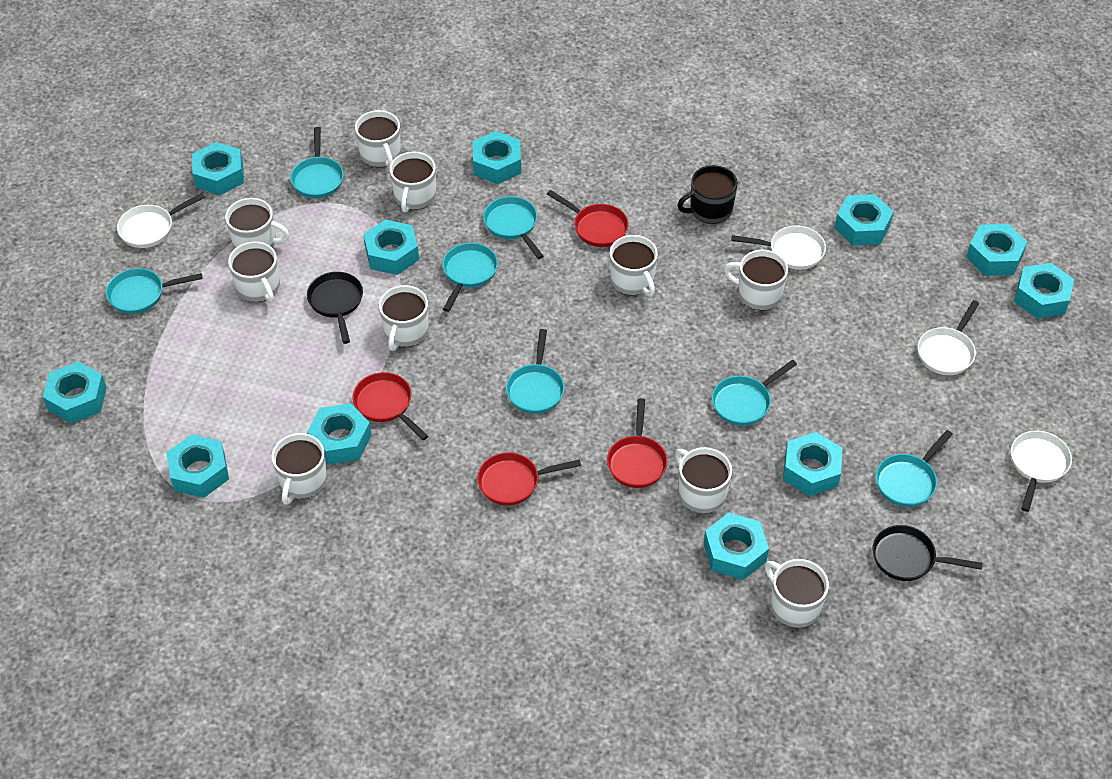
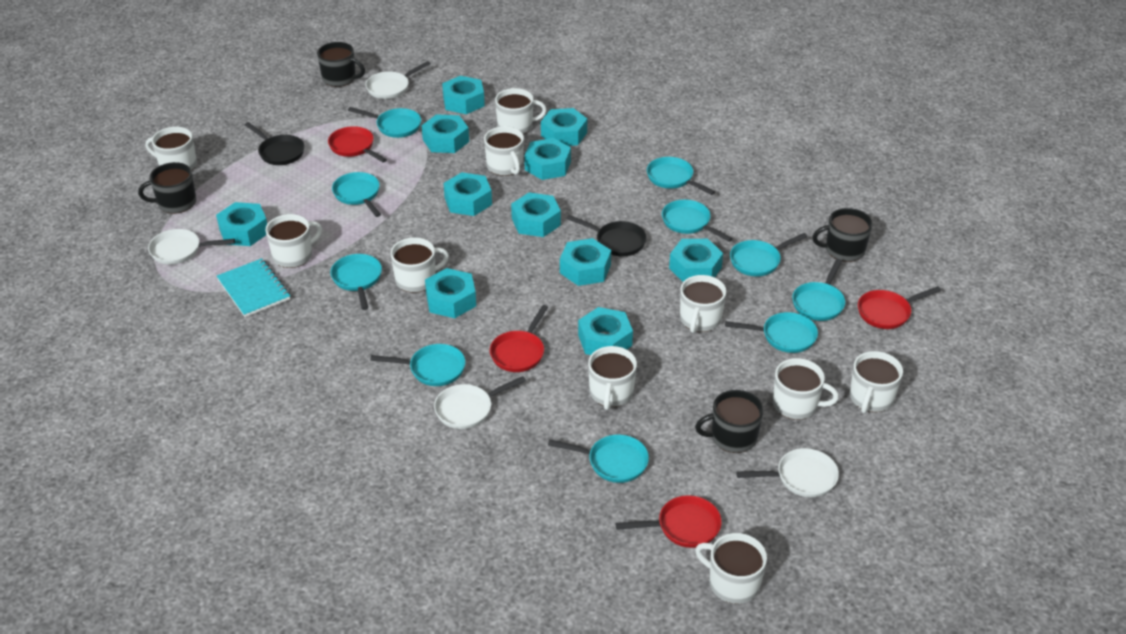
black mug: [677,165,738,224] = 1 -> [138,162,196,214] [317,42,365,87] [695,390,764,453] [812,208,873,262] = 4
turquoise notebook: none = 0 -> [217,258,290,317] = 1
turquoise pan: [106,268,203,314] [290,127,344,198] [442,243,498,312] [483,196,544,259] [506,329,565,414] [712,360,797,426] [876,430,953,507] = 7 -> [330,254,382,310] [332,172,381,217] [348,107,421,138] [370,344,465,386] [548,435,649,483] [647,157,715,195] [662,200,733,242] [725,312,818,353] [730,233,807,277] [792,259,845,321] = 10

